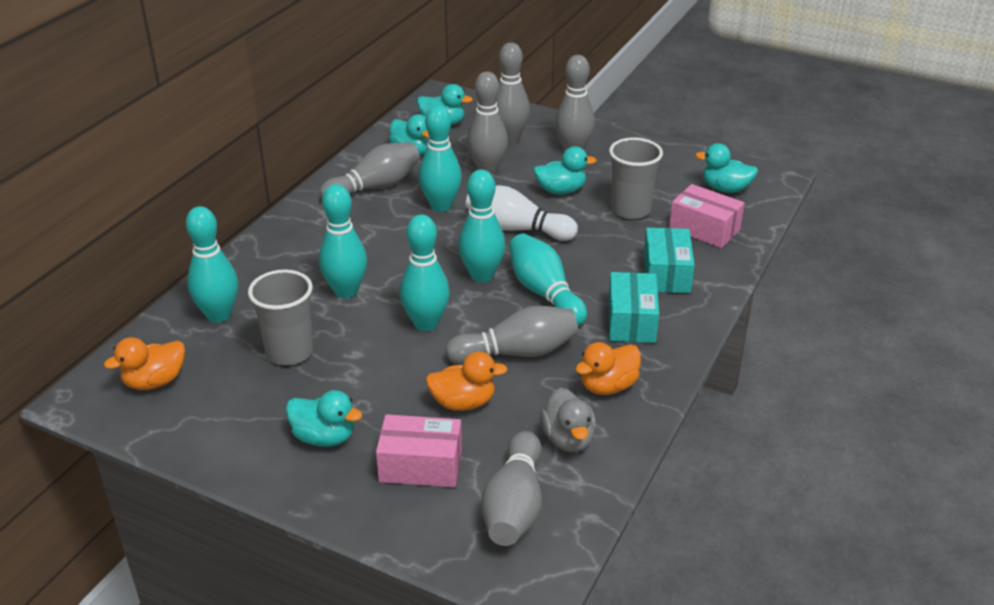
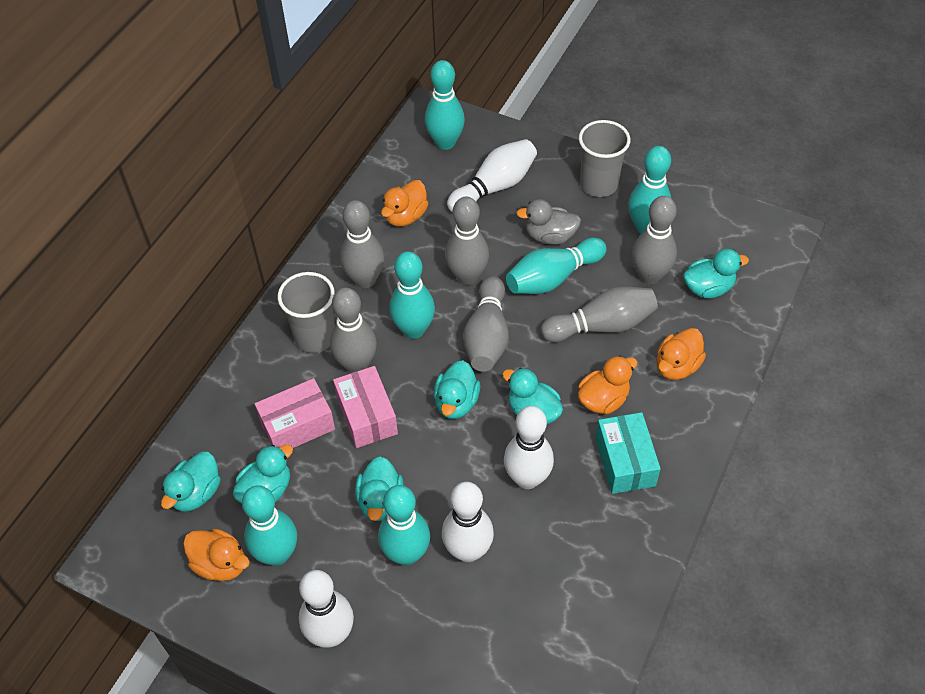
orange duck: [104,337,185,390] [426,351,508,411] [575,342,641,395] = 3 -> [183,528,250,581] [381,180,429,226] [578,356,638,414] [656,328,706,380] = 4
turquoise box: [608,272,659,343] [644,228,695,293] = 2 -> [596,412,661,494] = 1
turquoise duck: [286,390,362,447] [389,114,429,155] [417,84,473,125] [533,146,597,194] [695,143,758,193] = 5 -> [161,452,221,512] [233,444,293,504] [355,456,404,521] [434,360,480,419] [502,368,563,424] [683,249,749,299] = 6
white bowling pin: [465,185,578,241] = 1 -> [299,570,354,648] [442,482,494,562] [447,139,537,213] [504,406,554,489] = 4

